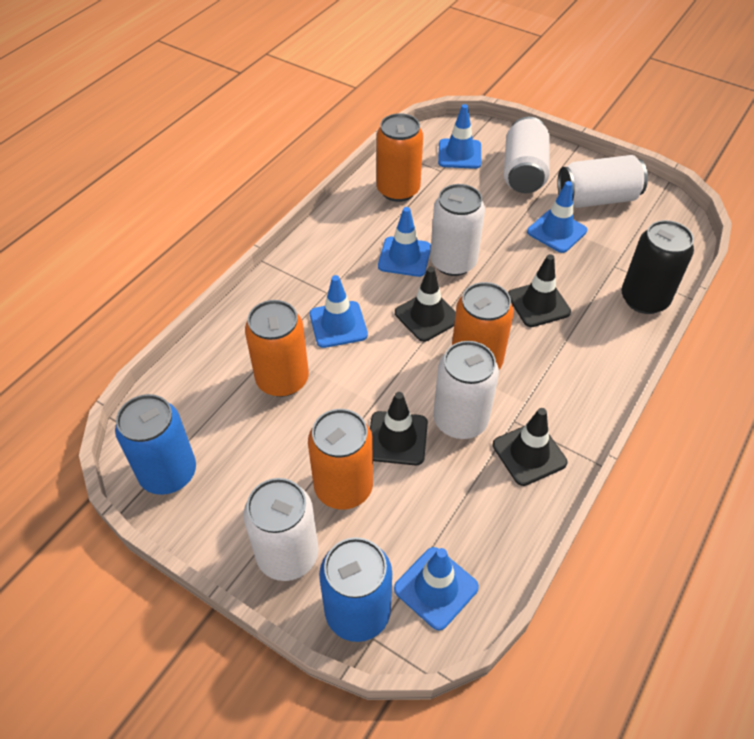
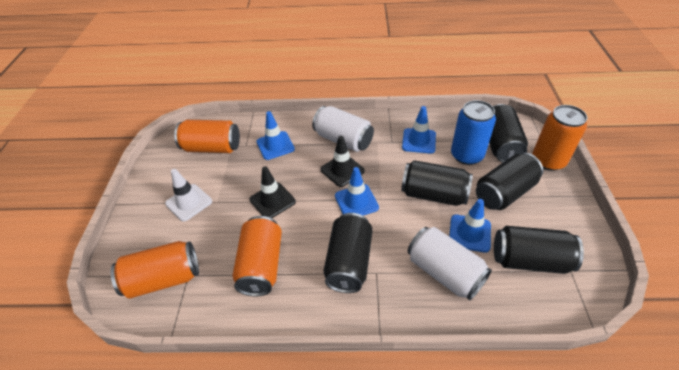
black can: [621,220,694,314] = 1 -> [323,213,373,293] [401,160,473,206] [476,153,543,210] [489,104,528,163] [494,226,584,274] = 5
black traffic cone: [370,392,428,465] [395,267,456,342] [493,408,567,486] [508,254,571,327] = 4 -> [250,166,296,218] [320,136,365,187] = 2
blue can: [115,394,196,495] [319,537,392,642] = 2 -> [451,100,496,165] = 1
blue traffic cone: [310,275,368,348] [378,207,431,277] [394,547,479,631] [438,104,481,169] [527,181,587,253] = 5 -> [257,111,295,160] [335,167,379,216] [402,106,436,154] [449,199,491,253] = 4
white can: [243,478,319,581] [430,184,485,276] [433,341,499,439] [504,117,550,193] [557,155,648,208] = 5 -> [312,106,374,152] [408,227,492,300] = 2
white traffic cone: none = 0 -> [165,169,212,221] = 1

